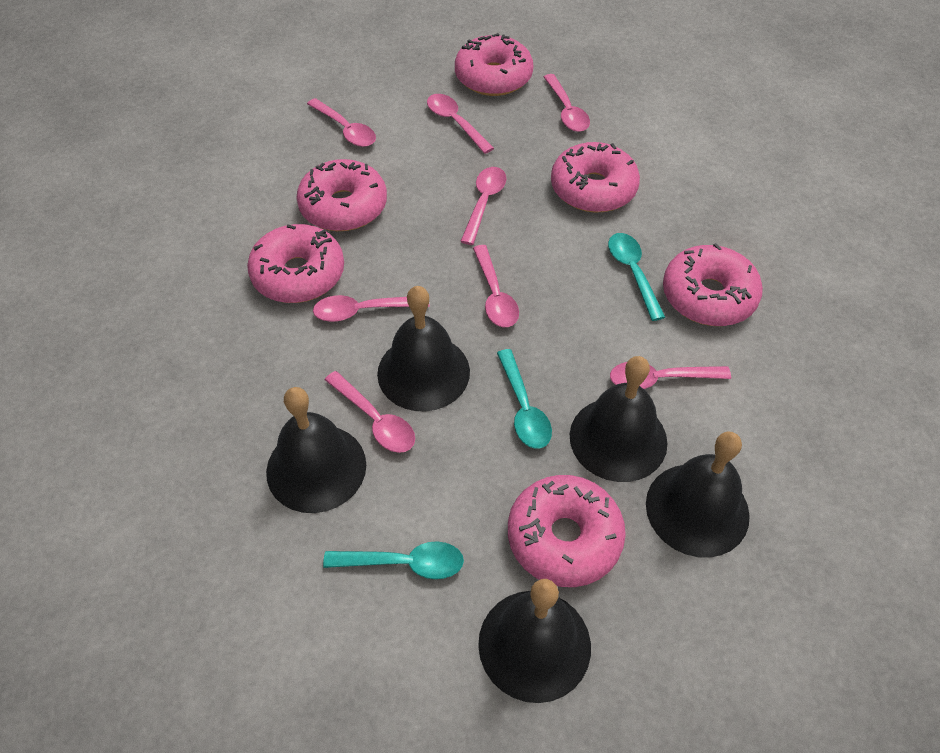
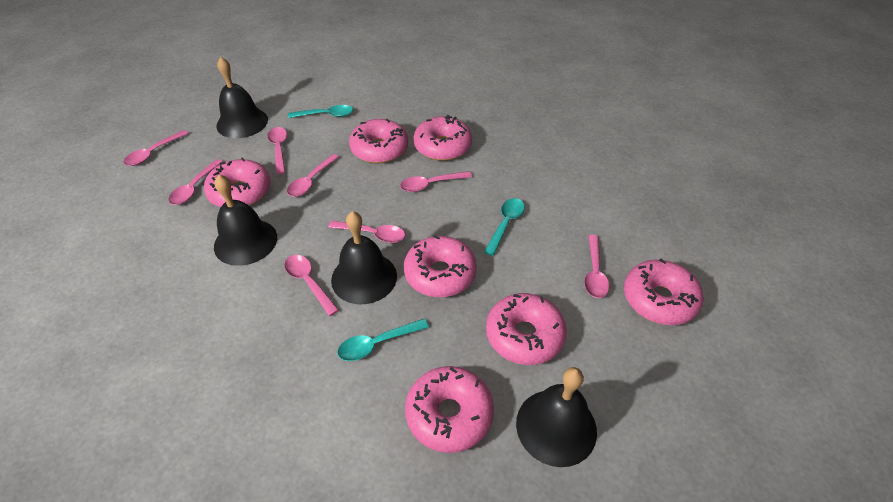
black bell: [266,387,366,513] [377,286,470,411] [478,579,591,703] [570,356,668,482] [646,431,750,558] = 5 -> [214,175,277,266] [217,57,268,138] [331,211,397,304] [516,367,597,467] = 4
pink donut: [247,224,344,303] [296,159,387,231] [455,33,533,96] [508,475,626,587] [551,142,640,213] [663,243,763,326] = 6 -> [204,158,271,207] [349,119,408,163] [404,235,477,297] [405,366,494,453] [413,115,472,161] [486,293,567,365] [624,259,704,325] = 7

